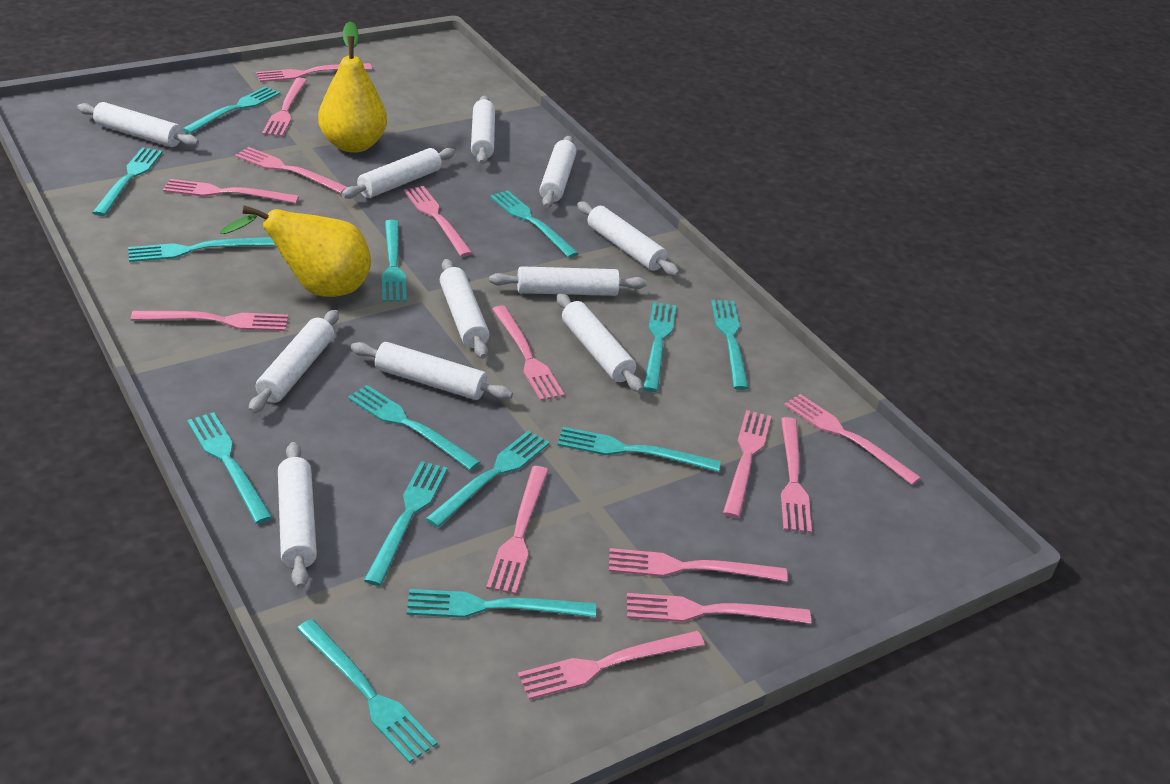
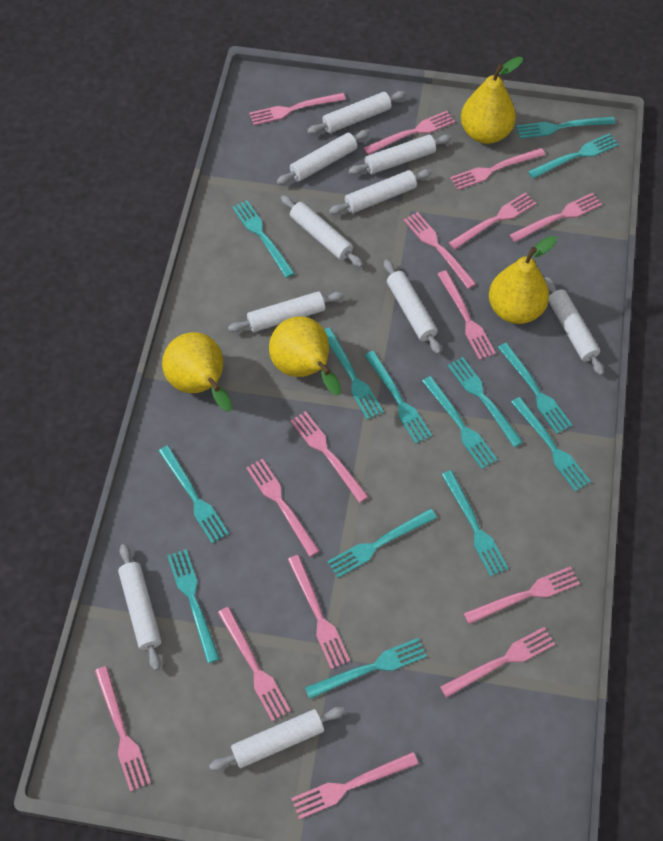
pink fork: [131,311,288,331] [163,179,299,204] [235,147,347,194] [256,63,372,82] [262,78,307,137] [404,186,473,257] [486,466,549,595] [492,306,565,401] [518,631,705,700] [609,548,788,582] [627,593,811,624] [723,410,771,518] [781,417,812,533] [784,394,921,485] = 14 -> [95,666,151,792] [218,607,291,721] [246,459,320,557] [249,93,346,125] [288,555,350,669] [290,411,369,503] [291,752,418,819] [363,111,455,155] [404,212,476,289] [437,270,496,360] [440,627,555,698] [449,192,536,250] [450,148,545,190] [464,566,580,624] [510,193,602,242] = 15
white rolling pin: [77,102,199,147] [249,310,339,414] [278,442,317,589] [341,148,455,199] [351,342,513,400] [440,259,490,359] [471,96,495,164] [489,266,647,296] [539,136,577,208] [557,293,643,392] [577,202,679,276] = 11 -> [118,544,162,671] [209,707,345,771] [228,292,344,332] [276,130,370,185] [281,195,363,267] [307,91,406,134] [329,169,432,215] [348,134,452,175] [384,259,441,354] [545,277,604,375] = 10
yellow pear: [220,205,371,297] [318,21,387,153] = 2 -> [162,332,232,412] [269,316,341,396] [461,57,523,144] [489,236,557,324] = 4

